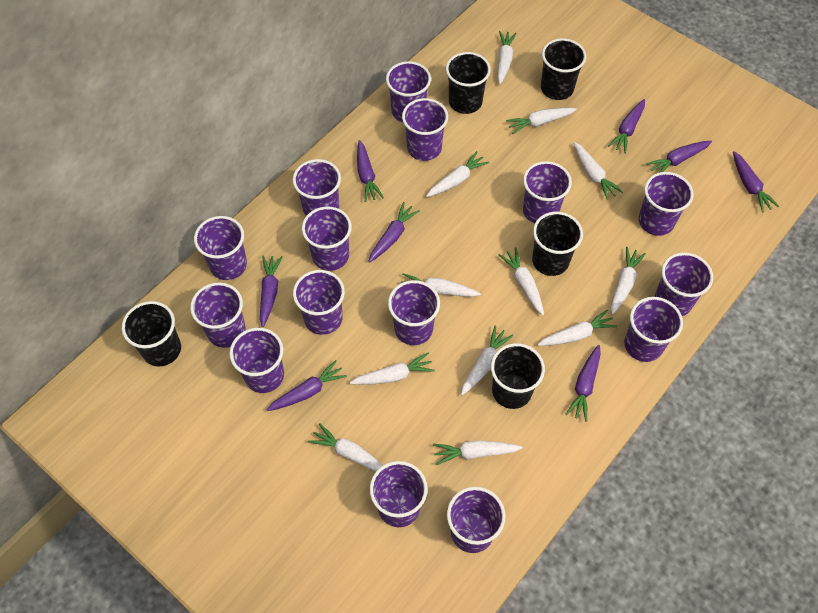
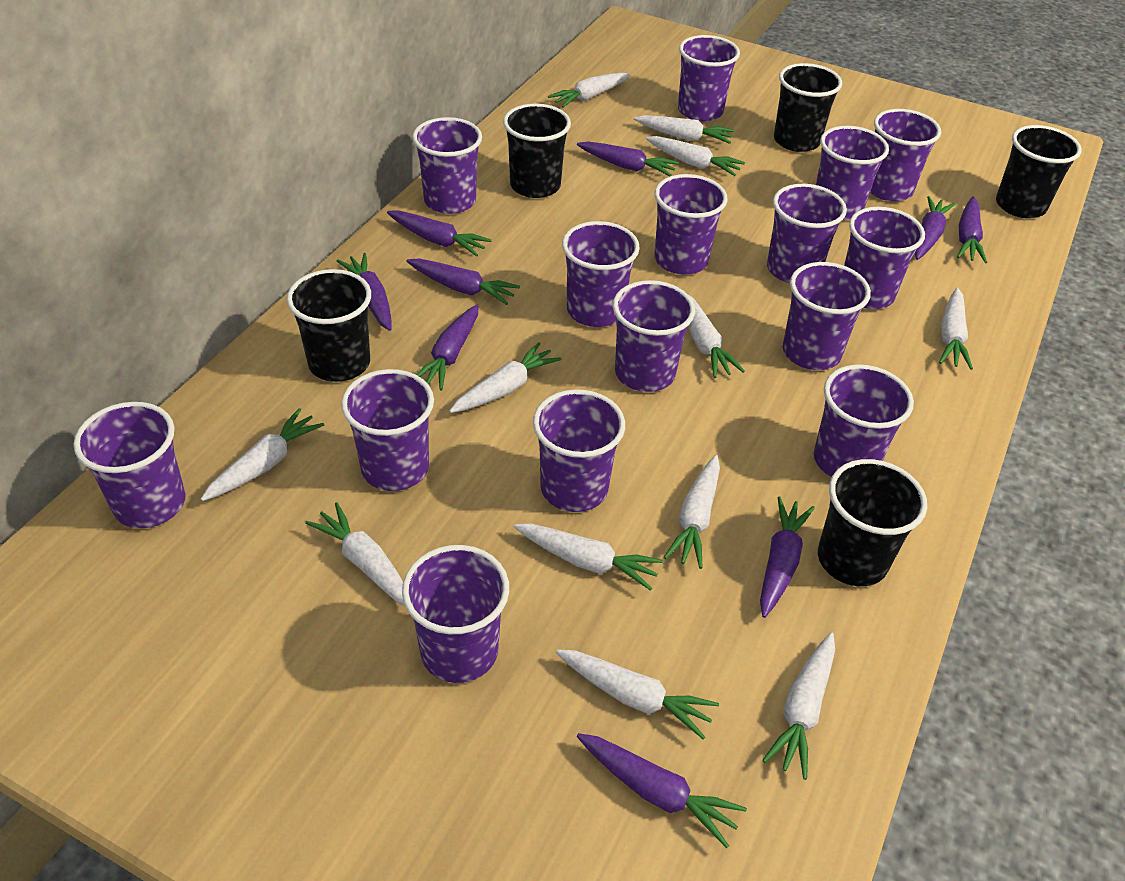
purple carrot: [260,256,282,327] [266,360,347,411] [357,140,384,202] [368,202,420,263] [565,345,601,422] [608,99,645,153] [646,141,712,172] [733,151,780,213] = 8 -> [337,253,391,331] [387,210,492,257] [406,258,520,305] [416,305,479,390] [577,141,679,176] [577,733,747,848] [760,496,815,618] [914,196,955,260] [957,197,987,263] = 9

